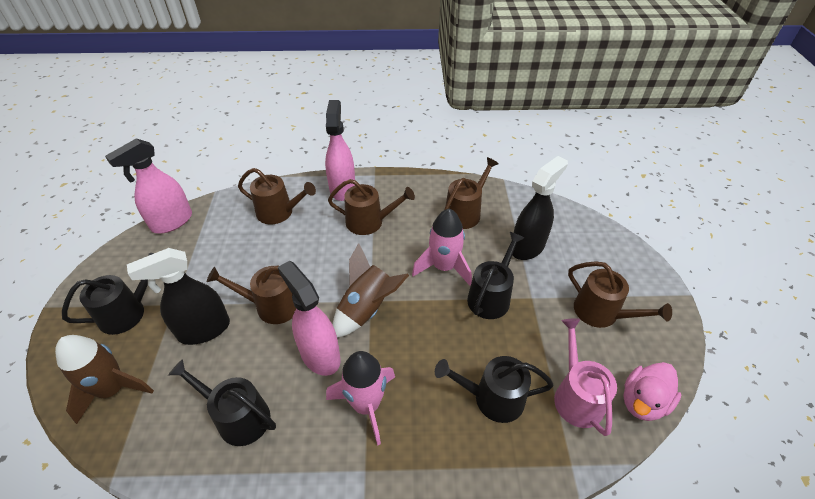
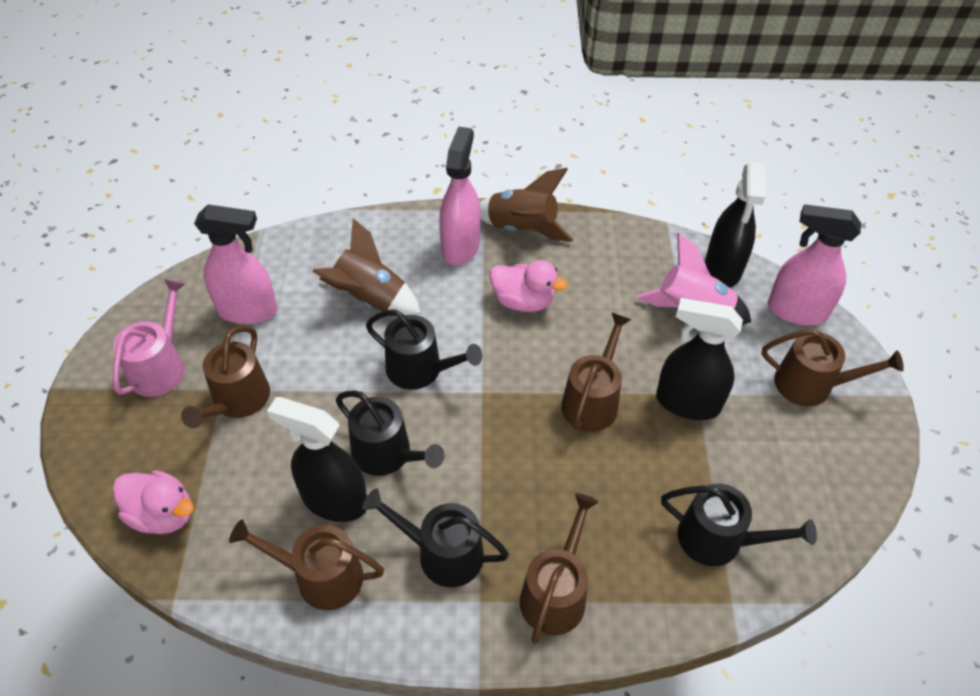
black spray bottle: [127,248,230,345] [513,156,568,260] = 2 -> [267,397,367,522] [656,298,743,420] [705,162,765,288] = 3
pink duck: [624,362,681,421] = 1 -> [113,470,194,534] [490,260,568,312] = 2
pink rocket: [326,351,395,446] [412,209,472,286] = 2 -> [636,233,751,325] = 1

